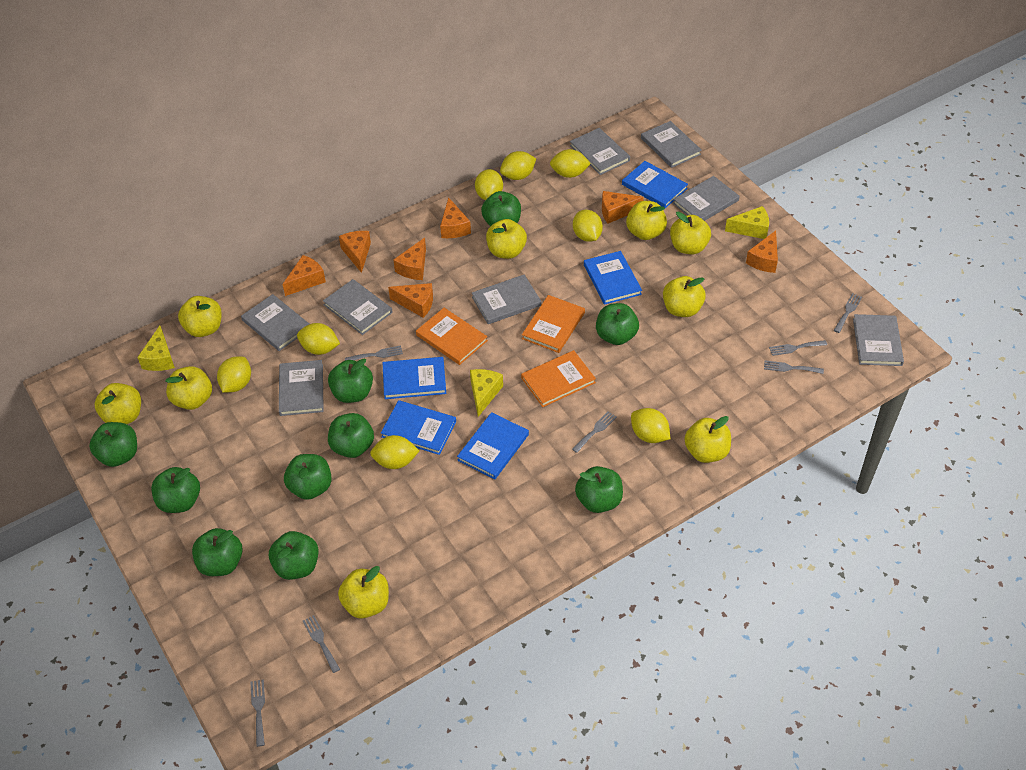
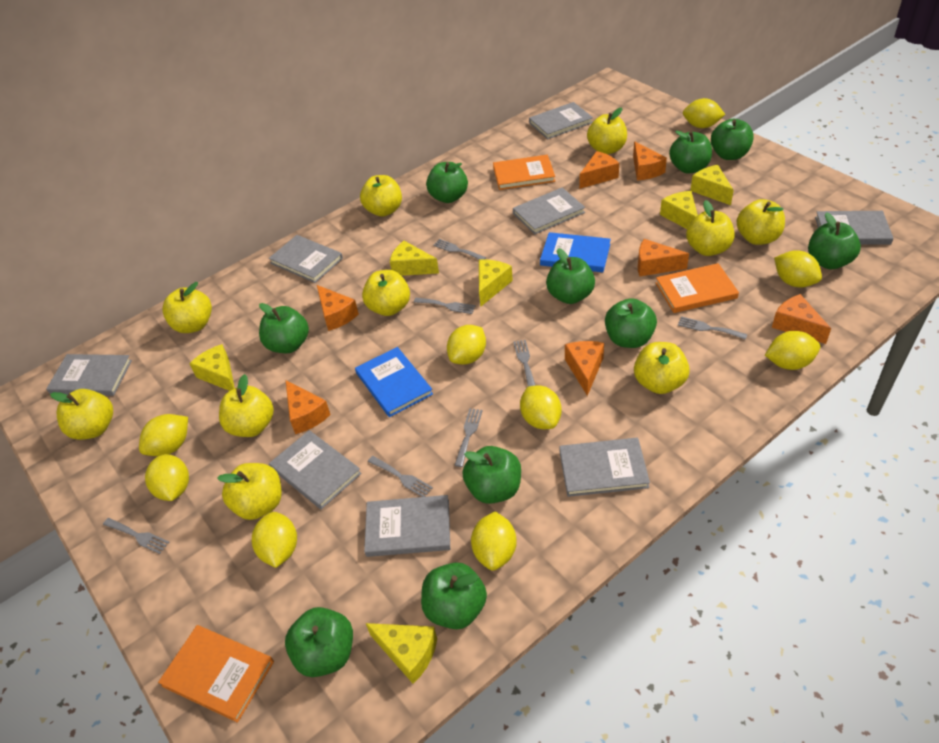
blue book: [381,400,456,455] [382,357,446,399] [457,412,529,479] [584,251,642,305] [622,161,688,208] = 5 -> [355,347,433,417] [540,232,611,272] = 2
yellow apple: [95,383,141,424] [166,366,212,410] [178,296,222,337] [338,566,389,619] [486,219,527,259] [626,201,667,240] [663,276,706,317] [670,211,711,254] [684,416,731,463] = 9 -> [50,389,113,440] [162,282,212,333] [217,463,282,520] [219,374,274,437] [360,175,402,217] [362,270,410,316] [587,108,627,154] [634,342,690,394] [686,200,734,256] [737,199,785,245] = 10
yellow cheese: [137,326,175,371] [470,369,503,417] [725,206,769,239] = 3 -> [189,344,235,391] [366,623,437,684] [390,241,439,276] [479,259,513,307] [660,191,698,229] [690,165,734,205] = 6
yellow lemon: [217,356,251,393] [297,323,340,355] [370,435,419,469] [475,169,503,200] [500,151,536,180] [550,149,591,178] [573,210,603,242] [631,408,670,443] = 8 -> [139,414,188,456] [145,454,189,501] [252,512,297,568] [447,325,486,365] [471,512,517,571] [520,385,562,429] [683,98,725,128] [765,331,820,370] [774,250,822,287] = 9

